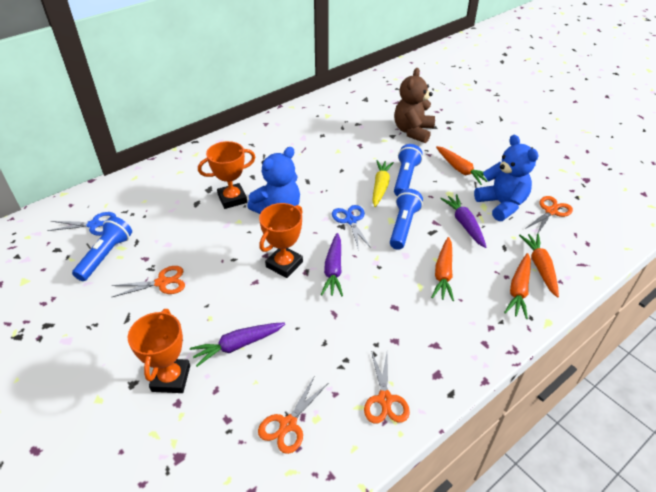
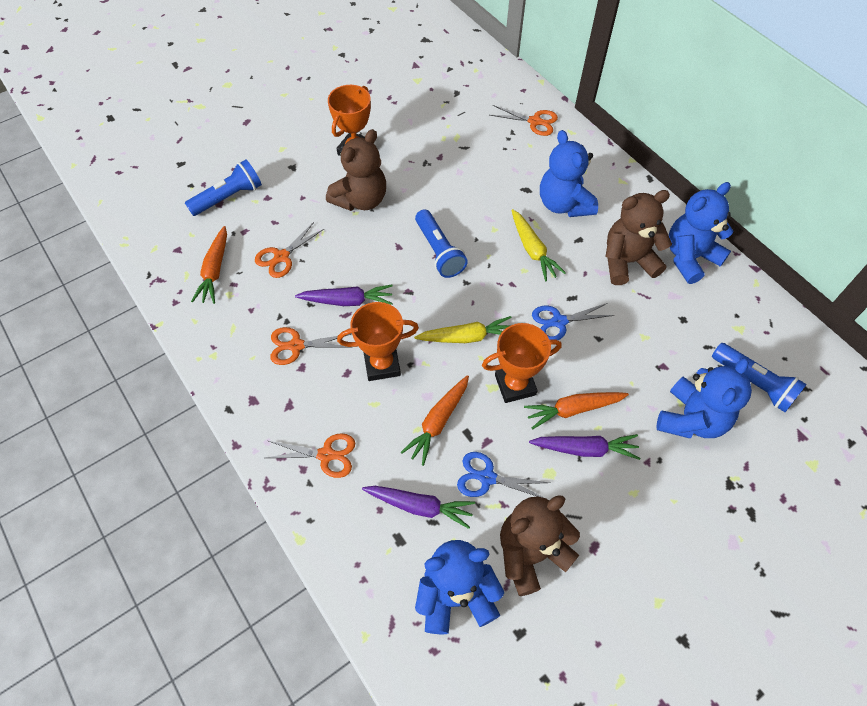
blue teddy bear: [247,147,300,214] [474,135,538,221] = 2 -> [415,540,504,634] [540,130,598,217] [657,358,752,438] [669,182,733,284] = 4
brown teddy bear: [394,68,435,143] = 1 -> [326,129,386,211] [500,495,580,596] [605,190,672,285] = 3
orange carrot: [431,237,454,301] [436,146,487,185] [504,253,531,319] [519,234,559,297] = 4 -> [191,226,227,304] [401,375,469,466] [524,392,629,430] = 3
yellow carrot: [372,160,394,207] = 1 -> [414,316,512,343] [512,209,566,281] = 2

